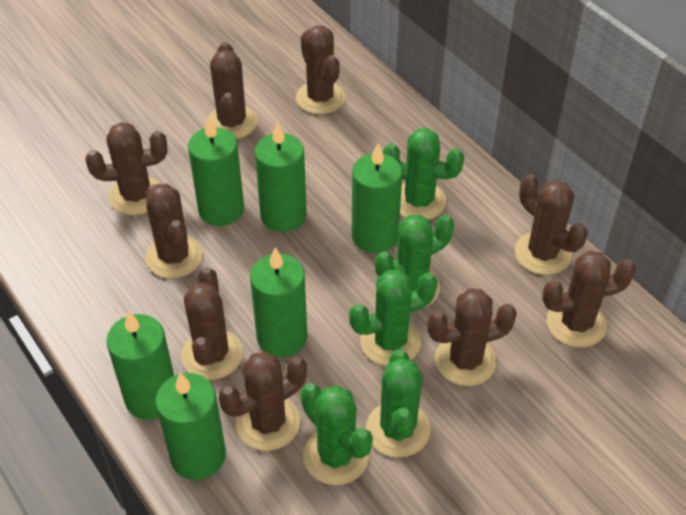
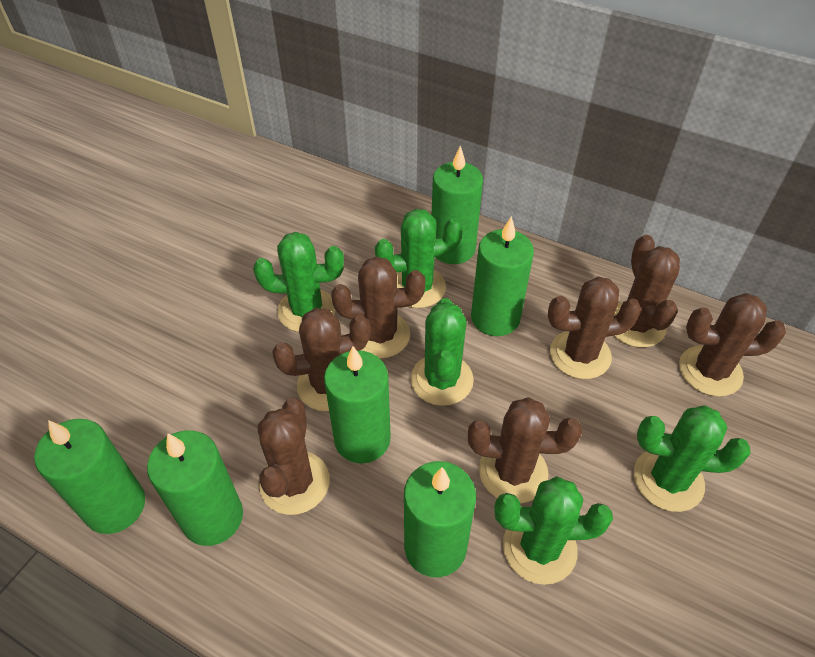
brown cactus: [85,122,168,215] [145,184,202,278] [181,267,243,380] [207,42,258,139] [219,352,307,451] [296,26,345,114] [427,288,517,386] [515,174,588,275] [542,251,636,348] = 9 -> [257,398,330,515] [272,308,371,411] [331,256,425,359] [468,397,582,503] [548,277,641,379] [614,235,680,347] [679,293,786,397] = 7

